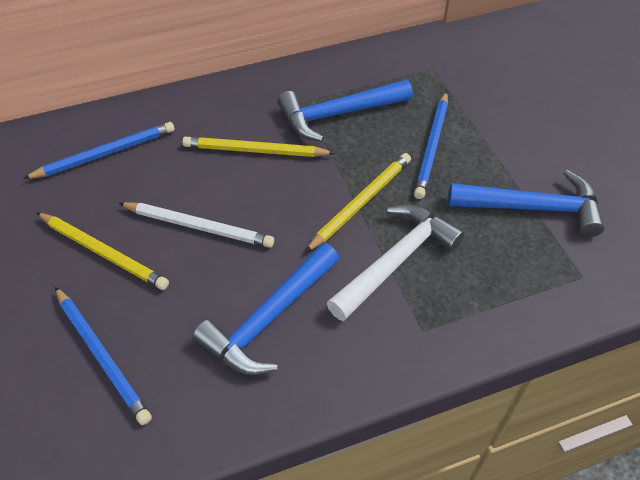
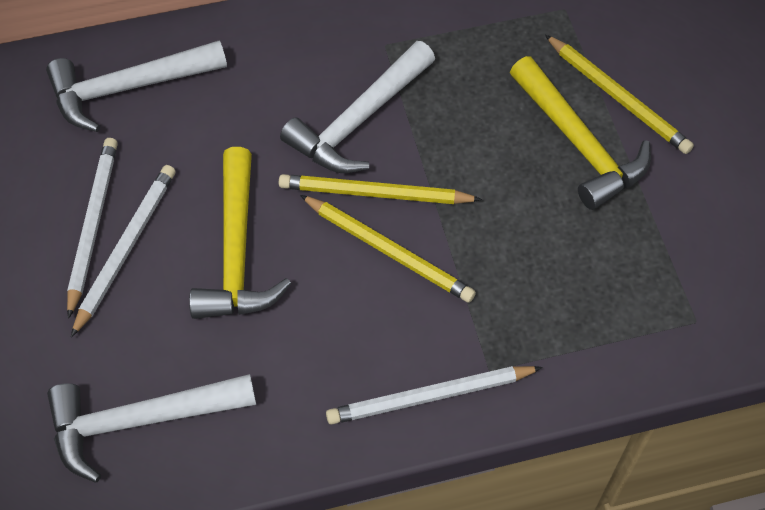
blue hammer: [192,243,339,375] [277,80,413,142] [448,170,605,237] = 3 -> none = 0
blue pencil: [23,122,175,179] [55,287,152,425] [414,91,448,199] = 3 -> none = 0
white hammer: [327,204,465,321] = 1 -> [46,40,227,132] [47,374,256,483] [280,41,435,173] = 3
white pencil: [119,202,274,248] = 1 -> [67,138,118,319] [71,165,176,337] [326,366,543,425] = 3
yellow hammer: none = 0 -> [189,147,291,319] [510,56,651,210] = 2

